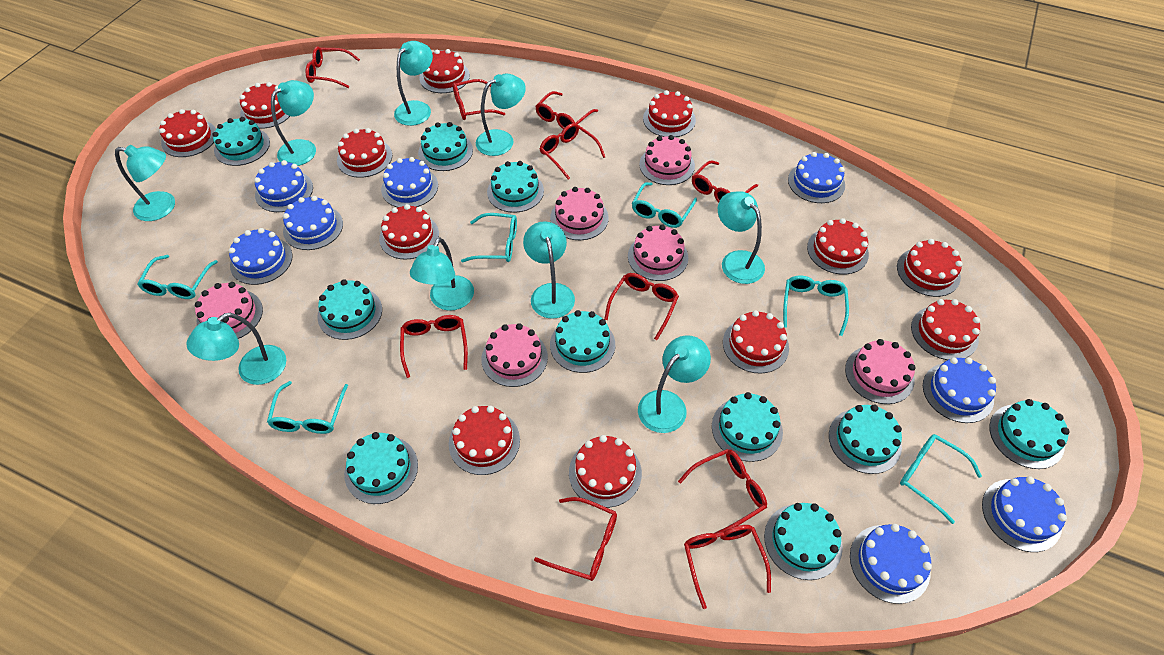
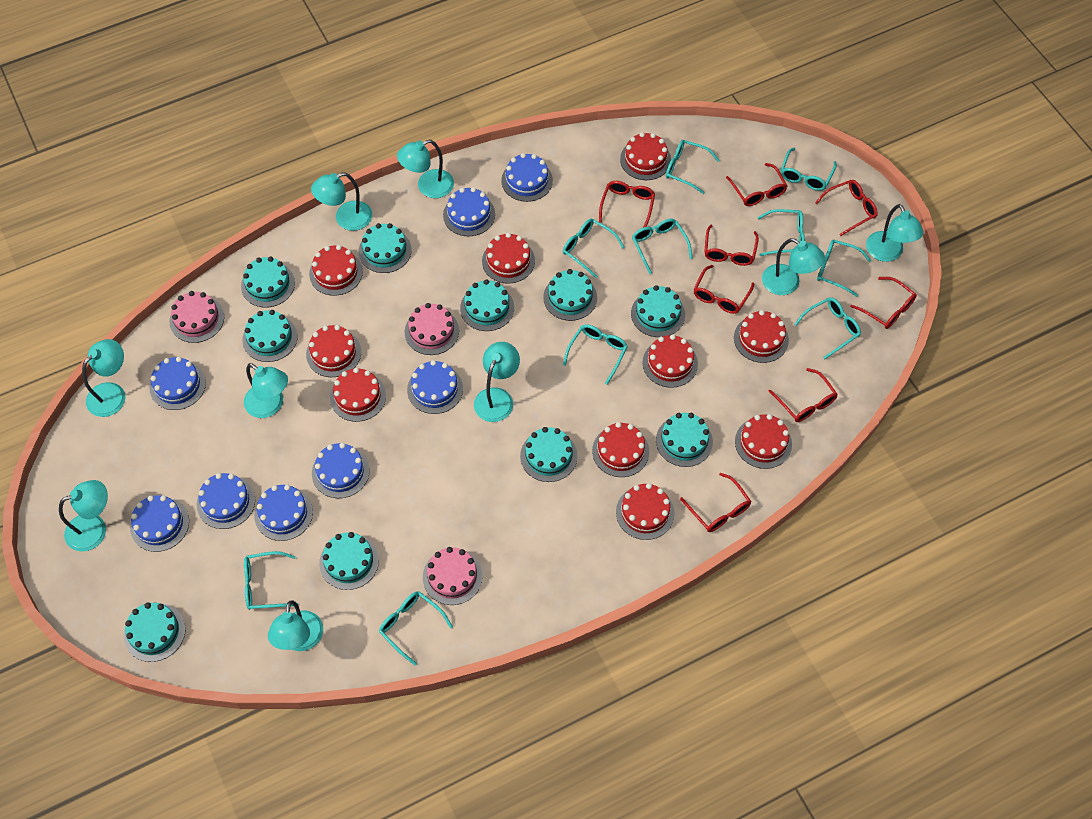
pink cake: [195,282,263,339] [481,323,548,387] [550,187,609,240] [628,225,688,281] [639,135,695,185] [845,339,916,404] = 6 -> [169,291,224,343] [405,303,459,355] [423,547,483,605] = 3
red cake: [159,109,216,157] [239,82,290,129] [337,128,392,178] [379,204,439,260] [419,49,470,93] [449,406,520,475] [569,435,642,508] [643,90,696,137] [723,310,789,374] [807,218,869,275] [897,239,963,297] [911,299,980,360] = 12 -> [306,325,361,377] [309,245,363,296] [330,368,386,422] [482,233,535,284] [592,422,649,477] [616,483,675,540] [620,132,671,180] [643,334,698,388] [734,310,789,363] [735,414,792,469] = 10
red glasses: [306,46,360,88] [400,315,468,378] [453,79,505,120] [534,497,617,581] [535,91,598,129] [539,123,605,180] [604,273,679,340] [678,449,767,534] [684,525,771,609] [692,160,758,203] = 10 -> [599,181,655,228] [680,473,751,532] [693,265,754,314] [704,225,759,266] [726,163,787,206] [768,368,838,422] [815,180,878,236] [851,277,917,329] = 8
turquoise glasses: [137,255,218,299] [267,381,348,434] [461,213,517,262] [632,182,697,228] [783,275,849,336] [900,434,982,524] = 6 -> [244,551,298,610] [379,591,453,665] [563,219,625,278] [563,324,628,385] [632,219,693,274] [666,140,720,194] [757,209,805,256] [781,148,837,191] [794,297,861,359] [817,240,871,297] = 10

